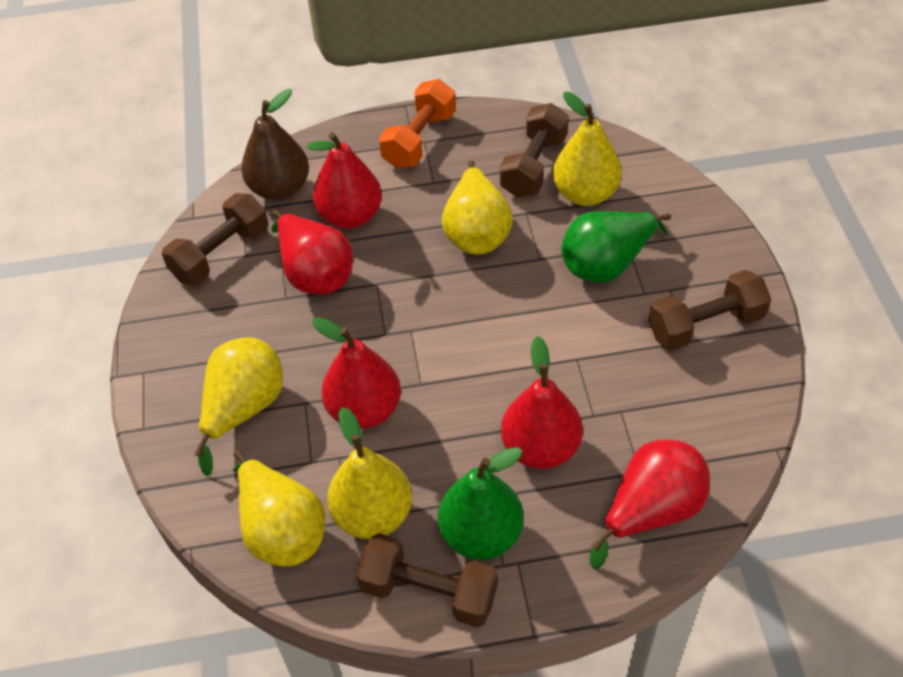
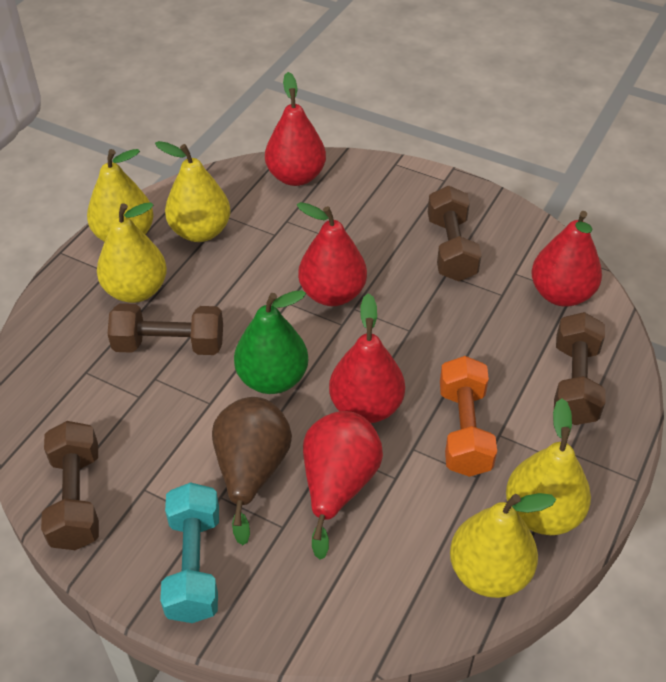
green pear: [438,447,524,560] [561,211,671,283] = 2 -> [234,290,308,394] = 1
turquoise dumbbell: none = 0 -> [160,482,219,623] = 1

